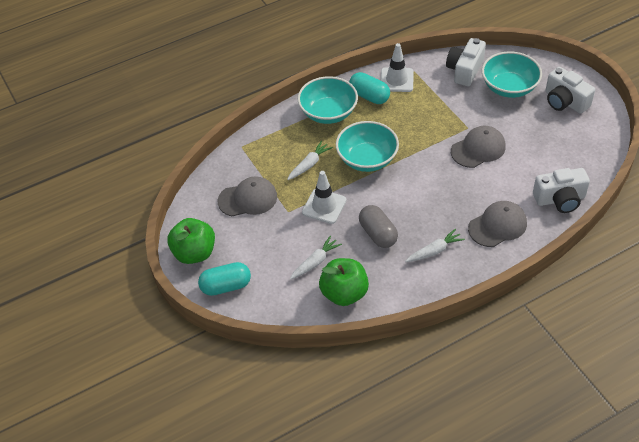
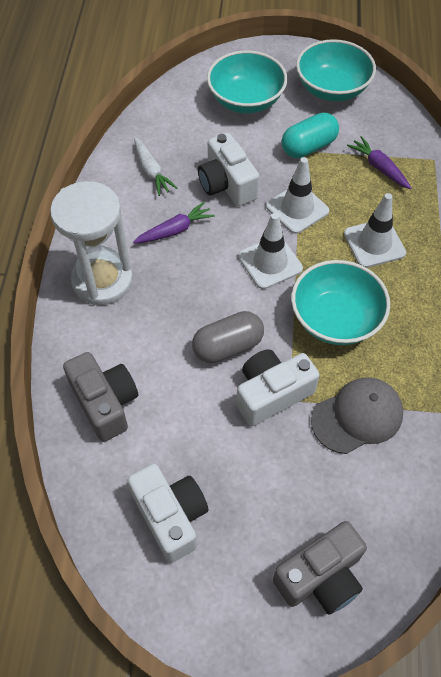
green apple: [167,218,215,264] [319,258,369,306] = 2 -> none = 0
grey camera: none = 0 -> [63,352,138,442] [273,521,367,615] = 2
grey cap: [218,176,277,216] [451,126,506,168] [468,201,527,247] = 3 -> [311,377,403,454] = 1
purple carrot: none = 0 -> [133,202,215,244] [347,136,411,189] = 2
turquoise capsule: [198,262,251,296] [349,72,390,104] = 2 -> [282,112,339,158] = 1
white carrot: [287,141,333,180] [290,236,342,280] [405,229,465,262] = 3 -> [134,138,177,196] = 1
white hourglass: none = 0 -> [50,181,133,305] = 1
white traffic cone: [302,171,346,224] [381,43,414,92] = 2 -> [238,213,303,289] [266,157,329,234] [344,193,406,268] = 3

